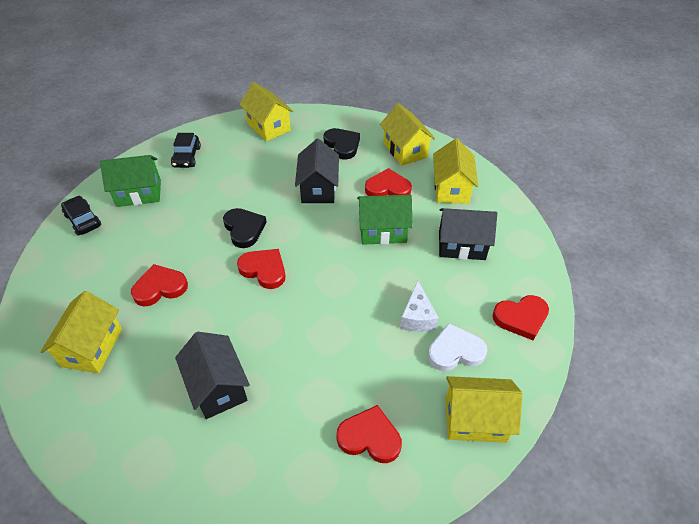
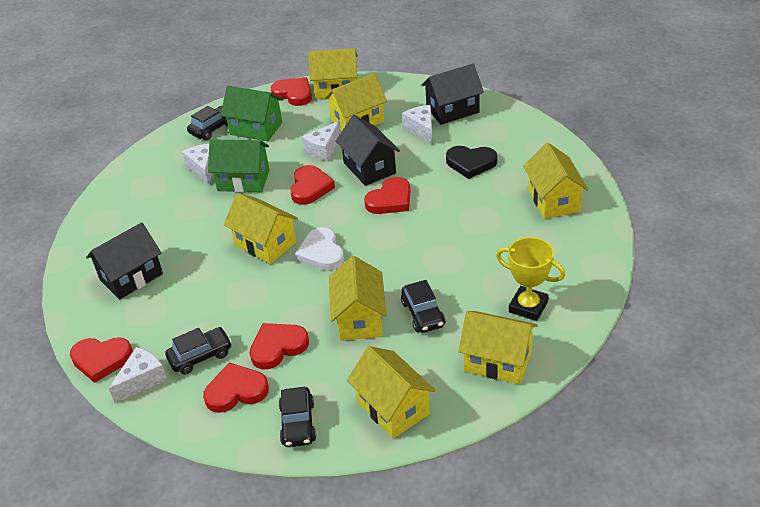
black car: [61,196,101,236] [171,133,201,168] = 2 -> [165,327,232,374] [187,106,228,140] [279,387,316,447] [401,280,445,333] = 4
black heart: [223,208,266,248] [323,128,360,159] = 2 -> [446,146,497,179] = 1
red heart: [131,264,188,307] [237,249,285,289] [336,405,402,463] [365,168,412,196] [493,295,549,340] = 5 -> [70,337,133,383] [203,362,269,413] [250,323,309,369] [271,77,312,106] [290,165,335,205] [364,177,410,214] = 6
white cheese: [400,281,439,332] = 1 -> [109,347,167,403] [182,144,212,185] [302,121,341,161] [402,105,433,145] = 4
yellow house: [40,291,122,373] [239,82,294,141] [380,103,435,166] [433,139,478,204] [446,376,523,443] = 5 -> [224,193,298,264] [308,48,358,99] [324,73,387,131] [329,256,386,341] [347,346,435,439] [458,311,538,384] [523,143,589,219] = 7
yellow trophy: none = 0 -> [496,237,565,321] = 1

